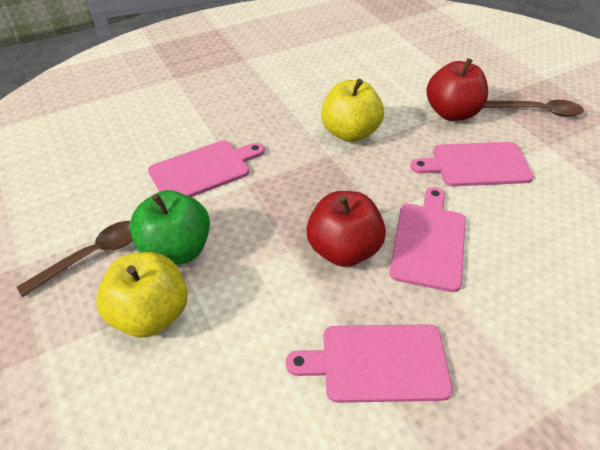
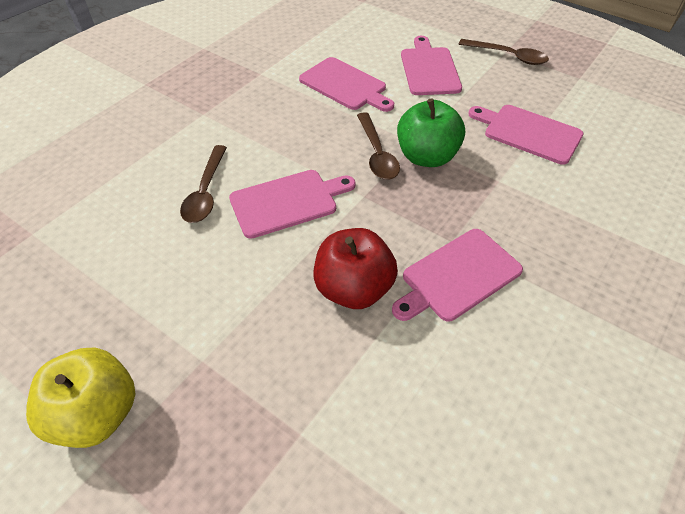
brown spoon: [17,221,133,297] [483,100,584,117] = 2 -> [180,145,227,223] [357,112,400,180] [459,39,549,65] = 3
pink cutting board: [148,140,265,197] [286,324,453,403] [389,187,466,292] [410,142,534,186] = 4 -> [229,170,356,238] [299,57,394,112] [392,229,523,321] [401,36,462,95] [468,105,584,165] = 5
red apple: [306,191,386,267] [426,58,488,121] = 2 -> [313,228,398,309] = 1
yellow apple: [96,252,188,337] [321,79,384,142] = 2 -> [26,348,135,448] = 1

